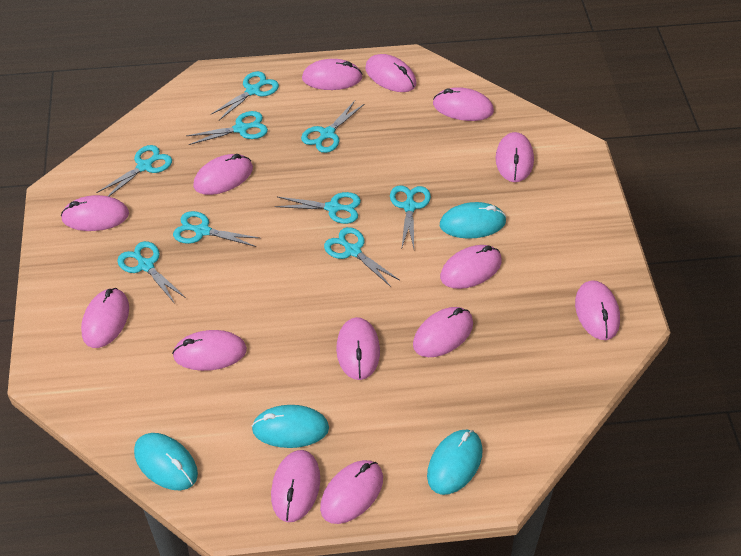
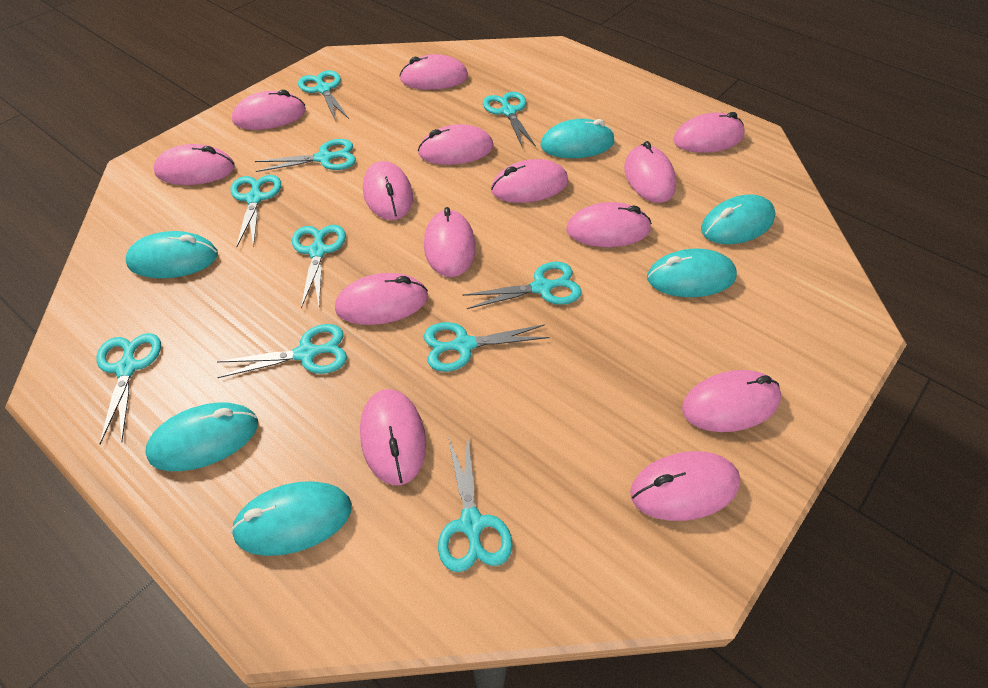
turquoise mouse: [134,433,198,490] [251,405,329,448] [427,430,483,495] [440,202,506,239] = 4 -> [126,231,218,278] [145,402,258,471] [231,481,352,556] [541,119,615,158] [647,249,737,297] [701,194,776,244] = 6
turquoise scissors: [96,145,172,197] [117,241,186,304] [173,211,259,247] [187,111,268,145] [210,71,279,120] [275,192,361,224] [301,101,364,153] [324,227,399,287] [390,185,431,250] = 9 -> [97,333,161,444] [217,324,347,378] [231,175,281,247] [255,139,356,172] [292,225,346,308] [298,70,349,121] [424,322,549,372] [438,433,513,572] [463,262,582,309] [483,92,536,148] = 10

